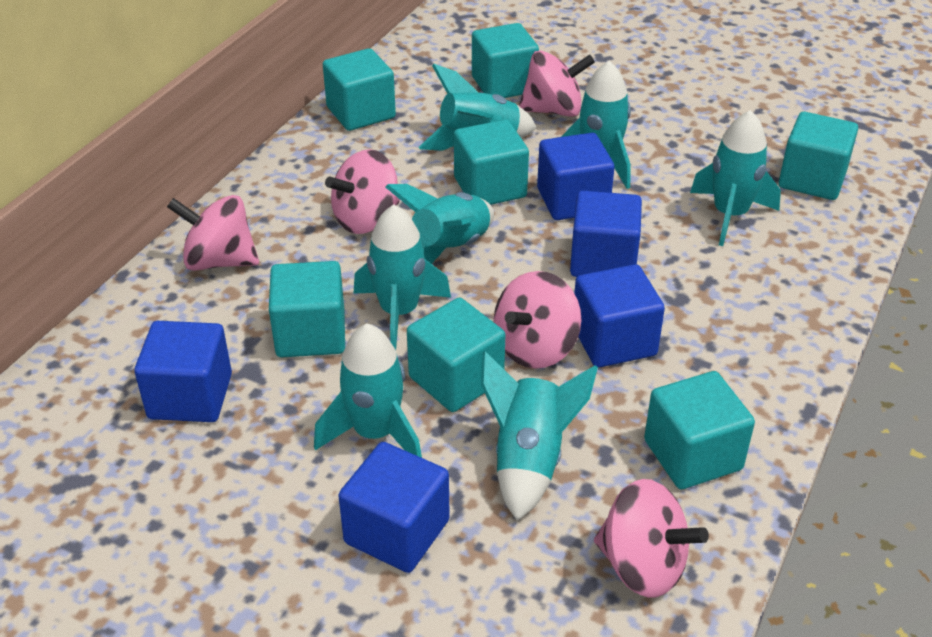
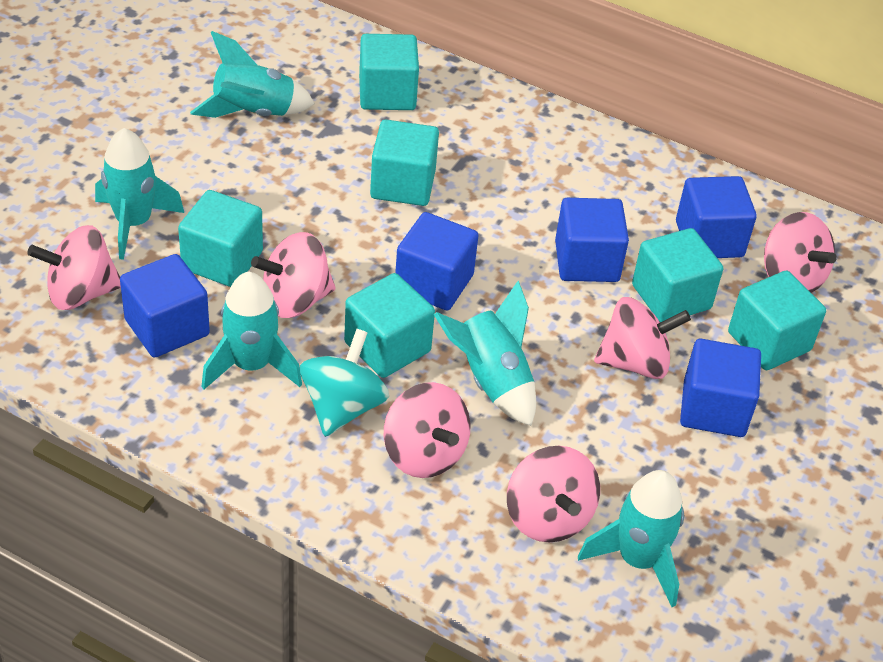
pink spinning top: [167,195,259,271] [325,149,400,234] [494,271,581,369] [519,51,595,117] [594,479,709,598] = 5 -> [27,225,121,310] [251,232,336,318] [384,382,470,478] [507,446,600,542] [594,297,691,379] [764,212,837,293] = 6
turquoise cube: [269,261,345,357] [323,48,396,131] [407,298,505,412] [454,120,529,205] [472,23,539,98] [644,371,755,489] [779,112,858,200] = 7 -> [178,190,263,287] [344,273,435,378] [359,34,419,110] [370,120,439,206] [632,228,723,322] [728,271,826,370] = 6
turquoise rocket: [314,324,422,458] [353,205,451,350] [386,184,494,264] [419,64,537,151] [481,351,598,521] [561,61,631,189] [690,110,781,246] = 7 -> [95,128,184,260] [190,31,315,118] [201,272,302,389] [434,281,536,426] [578,470,684,607] = 5
turquoise spinning top: none = 0 -> [300,329,389,437] = 1

